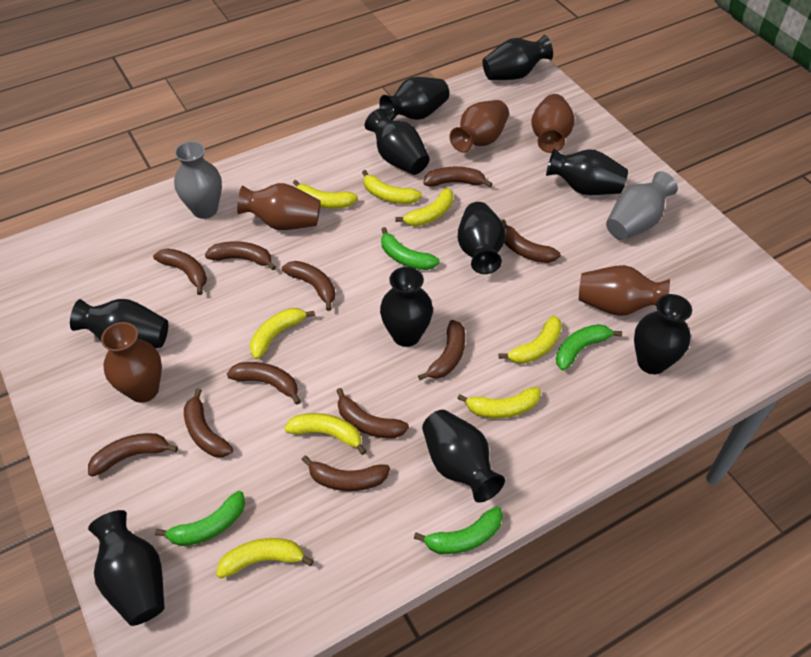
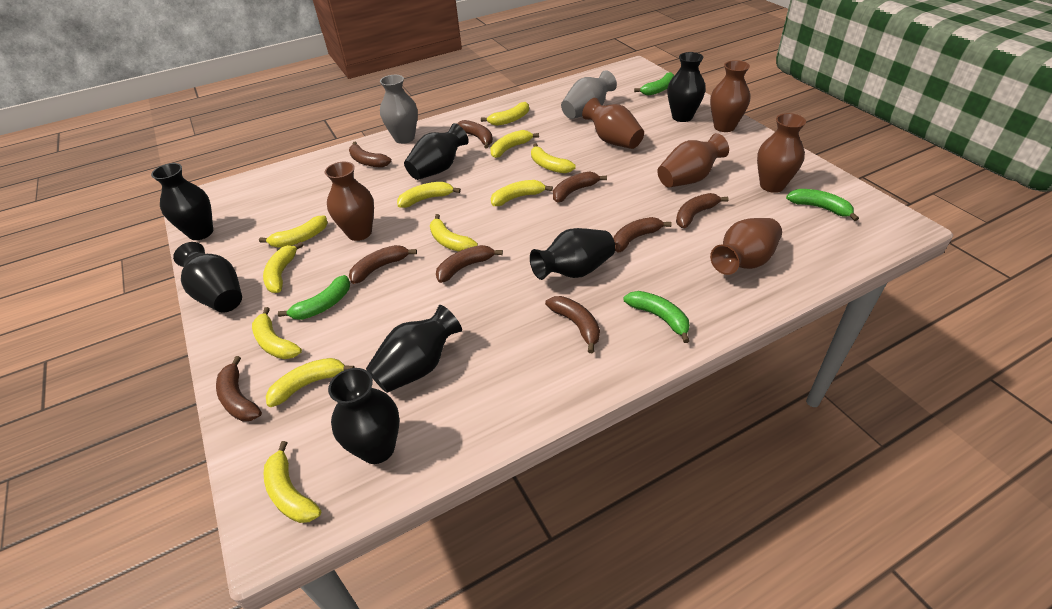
black vase: [70,299,168,348] [88,510,165,626] [365,108,430,175] [379,77,449,120] [380,267,433,347] [422,410,505,503] [458,202,506,274] [482,35,553,80] [546,149,628,195] [634,294,692,374] = 10 -> [151,163,213,240] [173,242,242,312] [328,368,399,464] [366,305,462,393] [404,123,469,180] [530,228,615,280] [667,52,705,122] = 7
brown banana: [88,433,178,477] [153,248,207,295] [184,388,233,457] [205,241,276,270] [227,362,301,405] [282,261,335,311] [302,456,390,491] [336,388,409,438] [418,320,465,380] [423,167,492,187] [501,219,561,263] = 11 -> [216,356,262,421] [349,142,391,168] [349,245,417,284] [436,245,503,283] [457,120,493,149] [545,296,600,353] [553,171,607,202] [613,217,672,253] [676,193,729,228] = 9
brown vase: [101,322,162,403] [237,183,321,230] [450,100,509,153] [531,94,575,153] [579,265,670,316] = 5 -> [325,162,374,241] [582,98,644,149] [657,133,729,188] [710,60,751,132] [710,218,782,275] [757,113,806,193] = 6
yellow banana: [216,538,314,578] [250,308,315,359] [284,413,367,455] [293,180,358,209] [362,170,422,204] [395,188,453,226] [457,387,541,418] [498,315,562,364] = 8 -> [252,307,302,359] [259,215,328,248] [263,242,303,293] [264,441,321,523] [266,358,355,407] [397,182,461,208] [430,214,478,252] [481,102,529,126] [491,130,539,158] [491,180,553,206] [531,143,576,173] = 11

